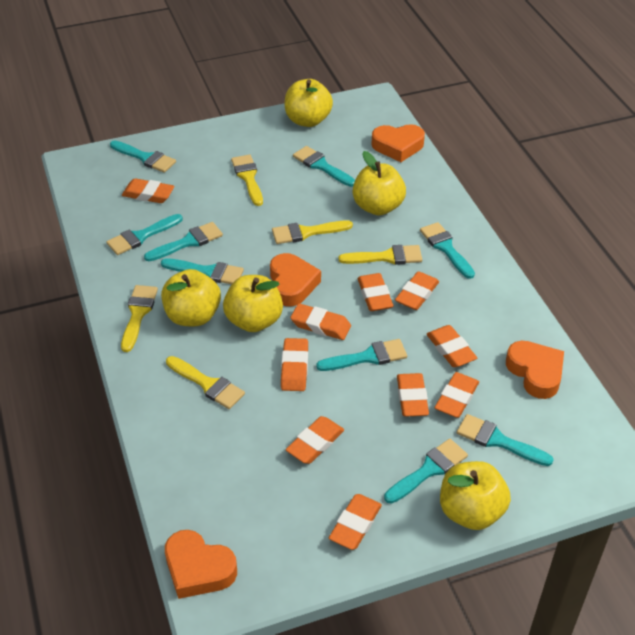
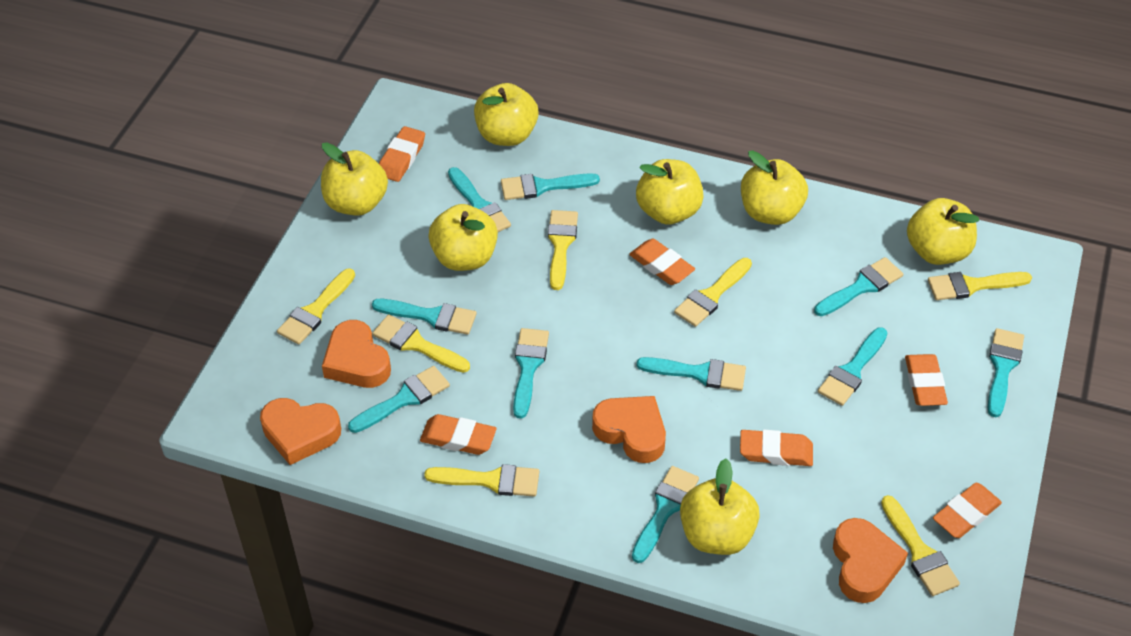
orange eraser: [122,178,174,203] [281,338,308,391] [286,416,344,464] [290,304,351,340] [329,494,382,550] [358,273,393,311] [395,271,439,310] [397,373,429,417] [427,325,477,367] [435,372,479,418] = 10 -> [379,126,425,182] [420,414,496,455] [629,239,695,285] [740,430,813,466] [905,354,948,406] [933,483,1002,538] = 6
turquoise brush: [106,214,183,255] [110,140,176,173] [144,222,223,261] [161,258,244,284] [293,146,355,187] [316,339,407,371] [384,439,468,504] [420,222,475,279] [457,414,554,466] = 9 -> [348,366,450,433] [372,299,477,335] [448,167,511,232] [501,173,600,200] [513,328,549,419] [632,466,699,563] [637,357,746,391] [814,257,903,316] [818,327,887,406] [988,328,1024,417] = 10
yellow apple: [161,269,221,326] [223,275,283,332] [285,79,333,127] [353,151,406,216] [440,461,511,530] = 5 -> [321,142,388,216] [428,204,498,271] [474,83,539,146] [636,159,704,225] [680,458,760,555] [741,151,808,225] [907,198,979,265] = 7
yellow brush: [121,285,158,352] [166,356,245,409] [231,154,263,206] [272,220,353,244] [339,245,422,265] = 5 -> [277,268,355,345] [372,314,470,373] [424,464,539,497] [548,210,578,290] [674,258,752,327] [881,495,960,596] [928,272,1032,300] = 7

